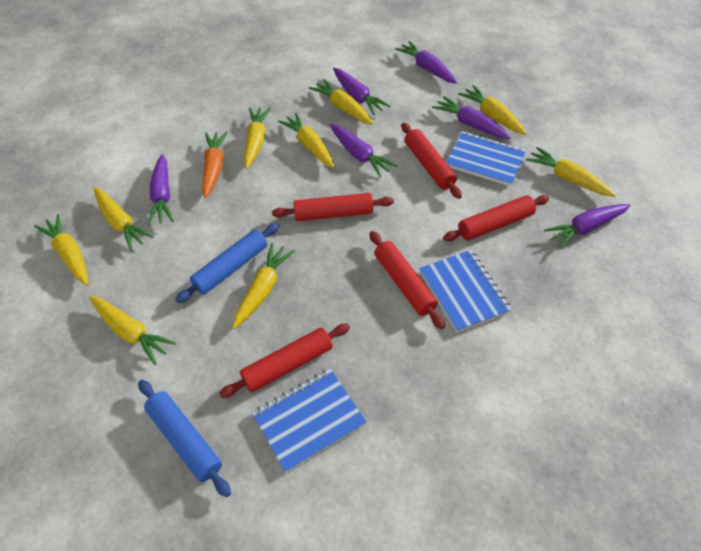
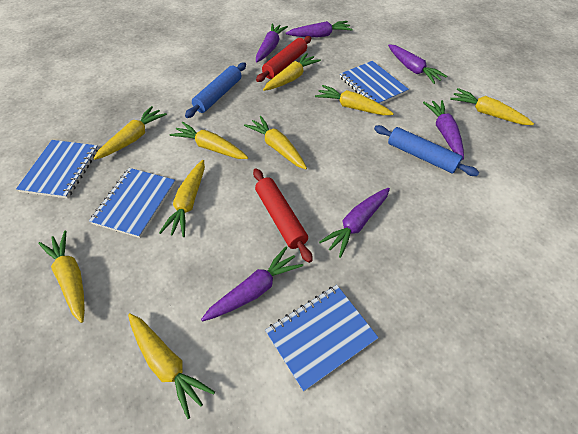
blue notebook: [252,369,366,473] [419,250,512,333] [446,131,526,187] = 3 -> [16,140,99,199] [89,168,176,238] [265,285,379,392] [340,61,409,104] = 4
orange carrot: [202,132,228,198] = 1 -> none = 0
red rolling pin: [219,324,350,398] [272,193,394,221] [369,231,445,329] [401,123,462,199] [443,195,549,241] = 5 -> [253,168,313,263] [256,36,311,82] = 2

